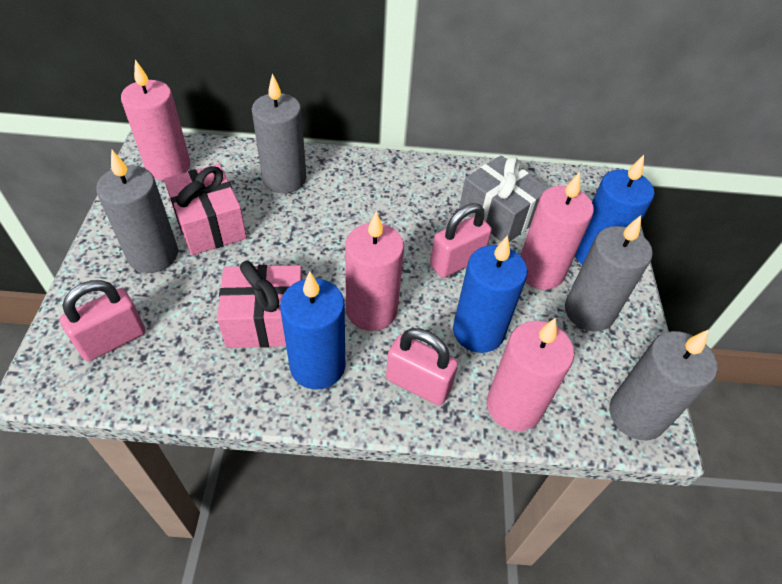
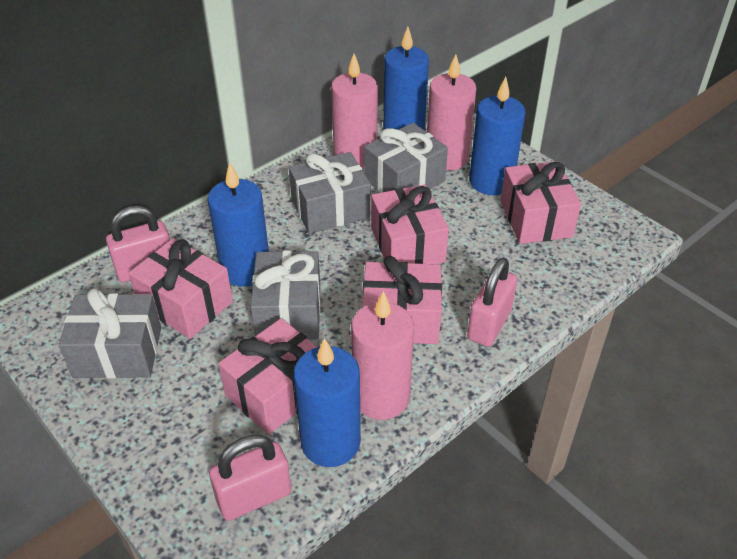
blue candle: [280,271,345,390] [453,235,527,353] [575,155,654,265] = 3 -> [207,162,269,287] [293,338,361,467] [383,27,429,130] [469,77,525,195] = 4
grey candle: [96,150,178,273] [252,74,306,194] [565,215,653,332] [609,329,718,440] = 4 -> none = 0
grey gift: [459,155,549,242] = 1 -> [58,288,161,378] [250,250,321,339] [289,152,371,234] [364,123,448,193] = 4
pink candle: [121,59,191,181] [345,211,404,331] [487,318,574,431] [520,172,594,290] = 4 -> [331,54,378,169] [351,291,414,420] [427,54,476,171] = 3
pink gift: [164,164,247,255] [217,261,303,348] = 2 -> [128,238,233,339] [218,318,317,435] [362,256,442,344] [371,184,449,264] [500,161,581,244] = 5

